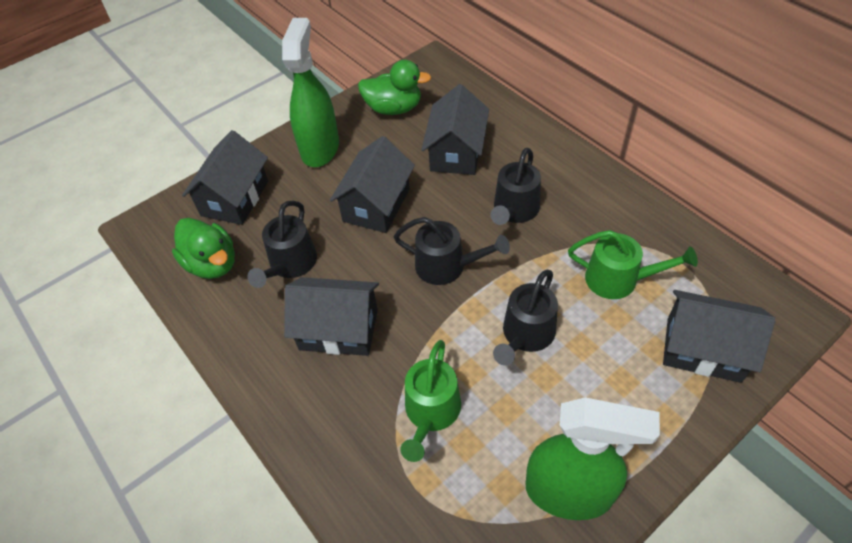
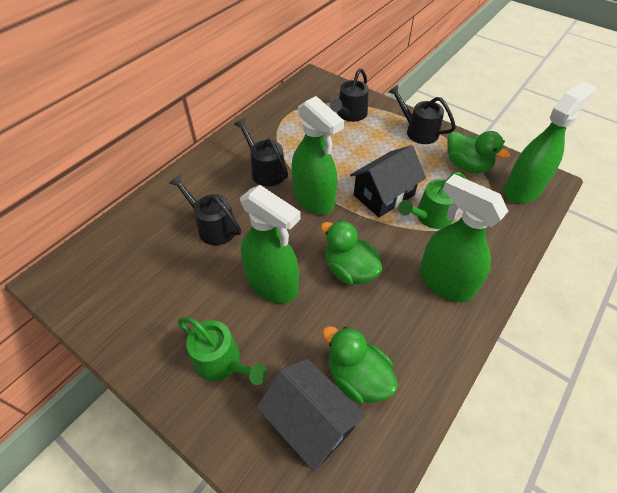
black house: [182,130,268,225] [284,277,379,356] [330,136,415,233] [421,84,489,175] [663,290,775,383] = 5 -> [256,359,366,472] [350,145,426,218] = 2
green duck: [172,218,235,279] [358,60,431,115] = 2 -> [321,220,383,285] [322,326,398,404] [447,131,510,173] = 3
green spray bottle: [282,18,339,167] [525,398,660,520] = 2 -> [240,185,301,303] [291,96,344,214] [419,174,508,302] [504,81,596,204] = 4

